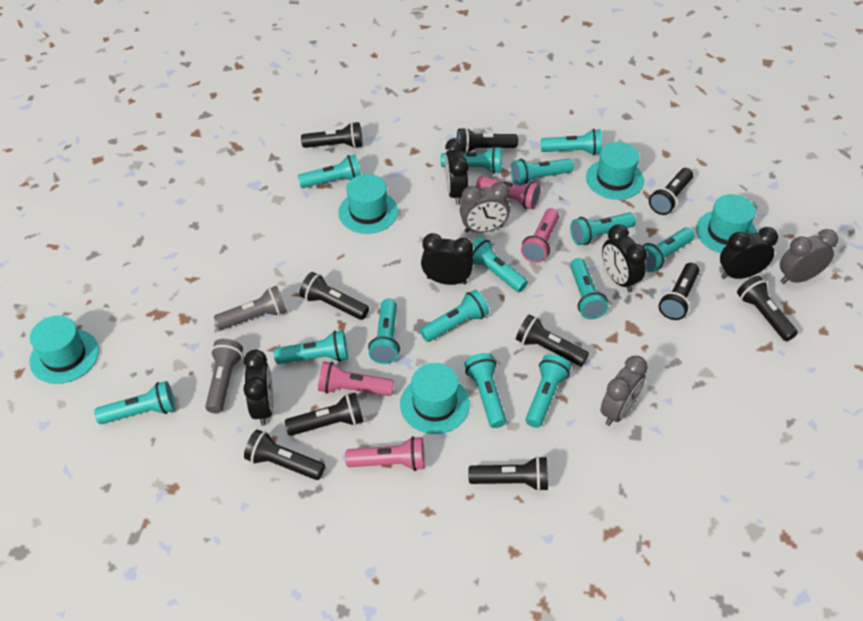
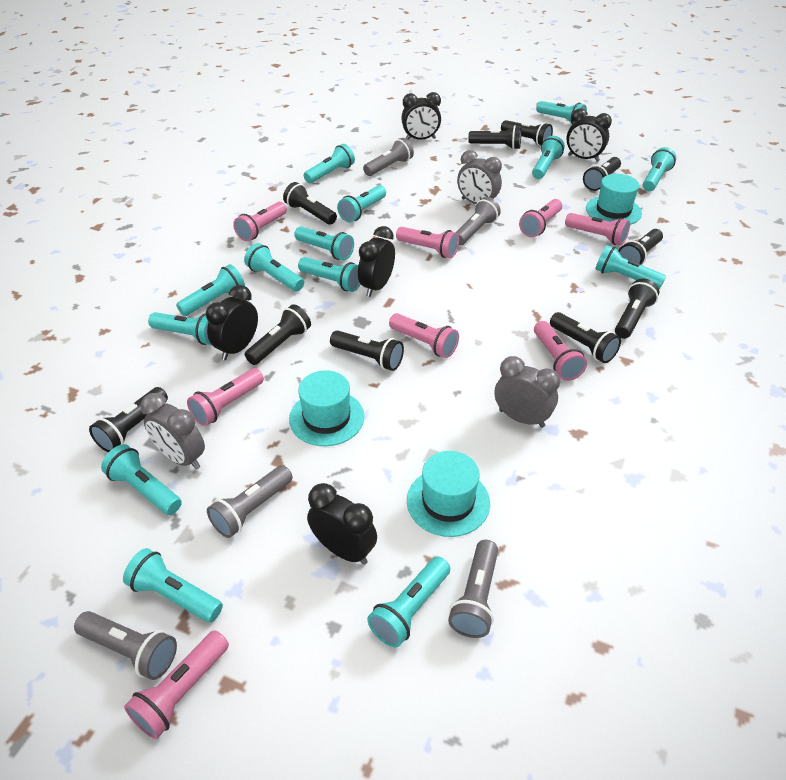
grey flashlight: [205,339,243,413] [214,286,287,330] = 2 -> [74,611,177,680] [207,465,293,538] [363,138,414,176] [448,540,498,638] [456,197,501,245] = 5
pink flashlight: [318,361,394,396] [345,436,425,471] [476,176,541,209] [521,208,559,263] = 4 -> [124,630,229,739] [187,368,264,426] [233,202,287,241] [389,313,459,358] [396,227,459,258] [519,199,562,237] [534,321,587,381] [565,213,630,246] = 8
turquoise hat: [30,316,99,384] [338,174,398,234] [400,363,470,434] [586,142,644,200] [696,194,757,253] = 5 -> [289,370,364,446] [407,451,490,537] [586,174,642,225] = 3

